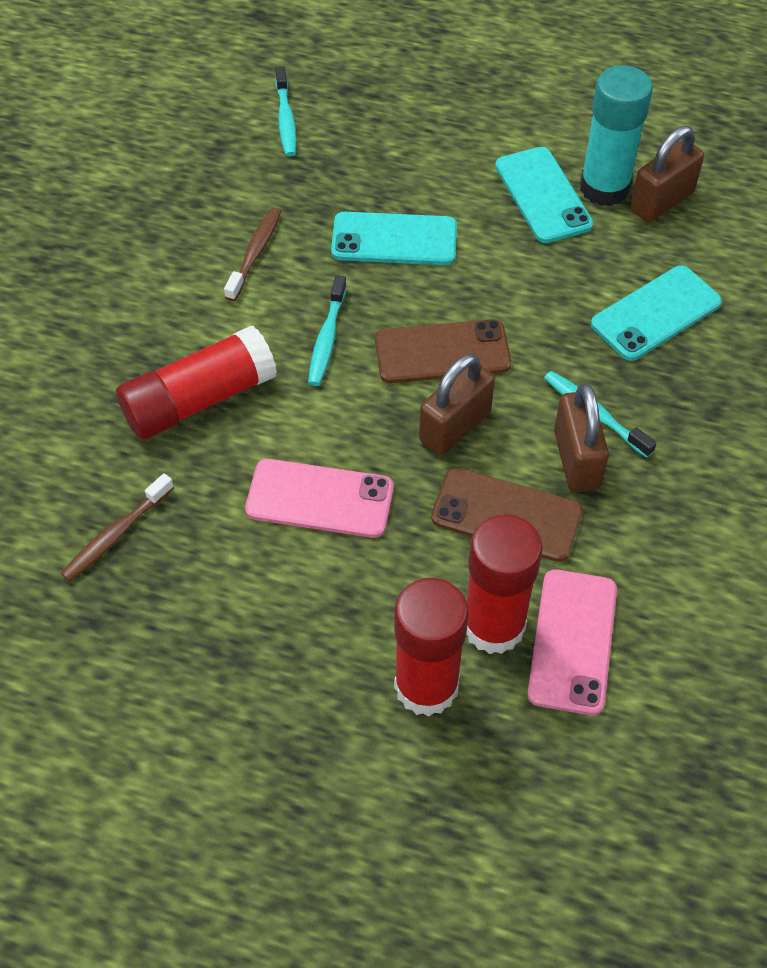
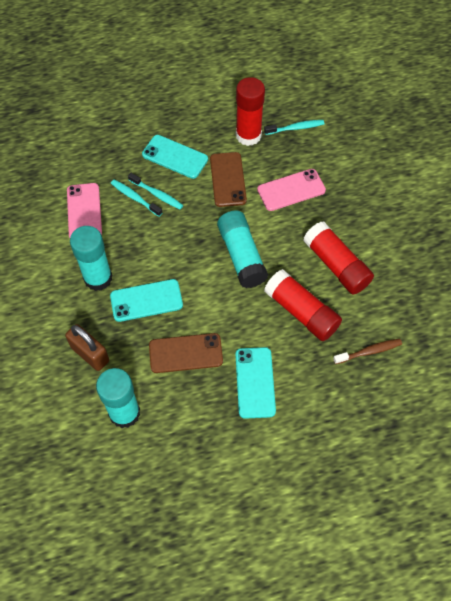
brown padlock: [419,354,495,455] [554,384,609,492] [630,126,704,222] = 3 -> [65,324,109,371] = 1
brown toothbrush: [61,473,174,582] [224,208,281,301] = 2 -> [333,339,402,364] = 1
turquoise glue stick: [580,65,653,206] = 1 -> [70,226,112,291] [96,368,140,428] [217,210,268,288] = 3

